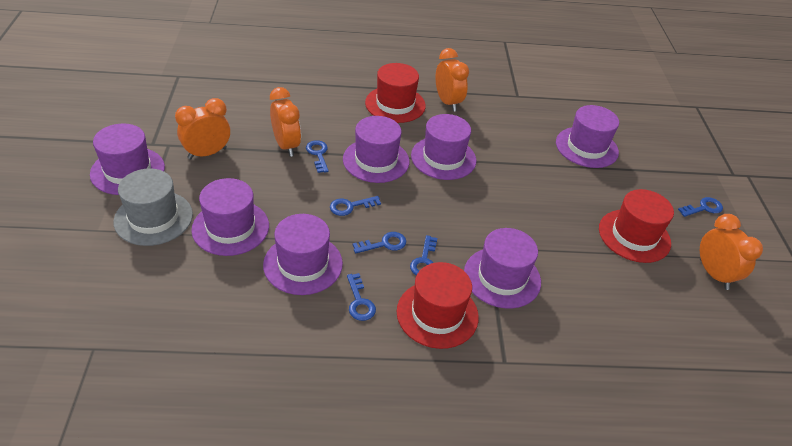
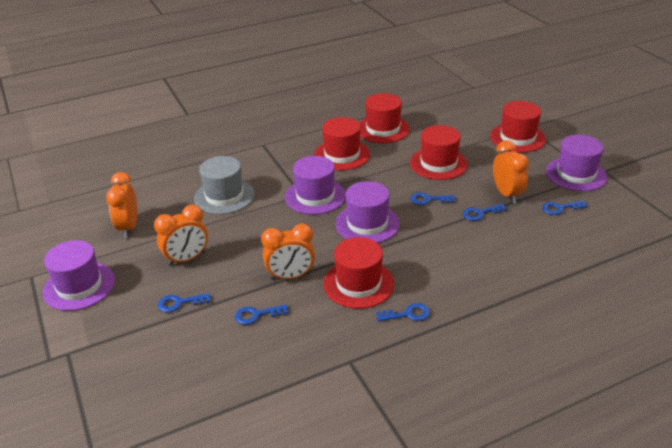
purple hat: [90,123,165,195] [191,178,269,256] [263,214,343,295] [343,116,410,183] [411,114,476,180] [464,228,541,309] [556,105,619,168] = 7 -> [43,240,115,311] [285,156,346,215] [335,181,400,243] [546,135,607,191] = 4
red hat: [365,63,426,123] [397,262,479,349] [599,189,674,263] = 3 -> [314,117,370,171] [323,237,394,309] [359,93,410,143] [410,125,468,180] [490,101,546,153] = 5

